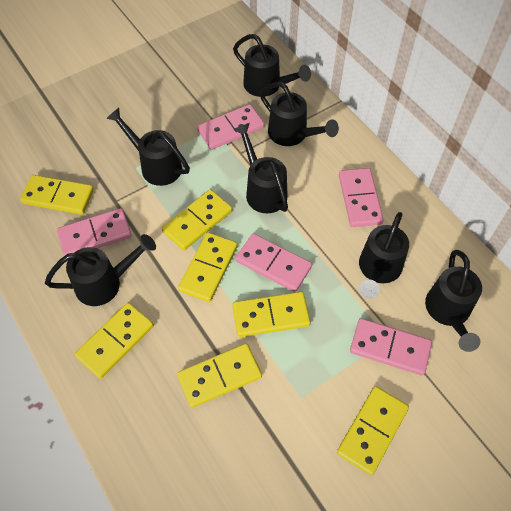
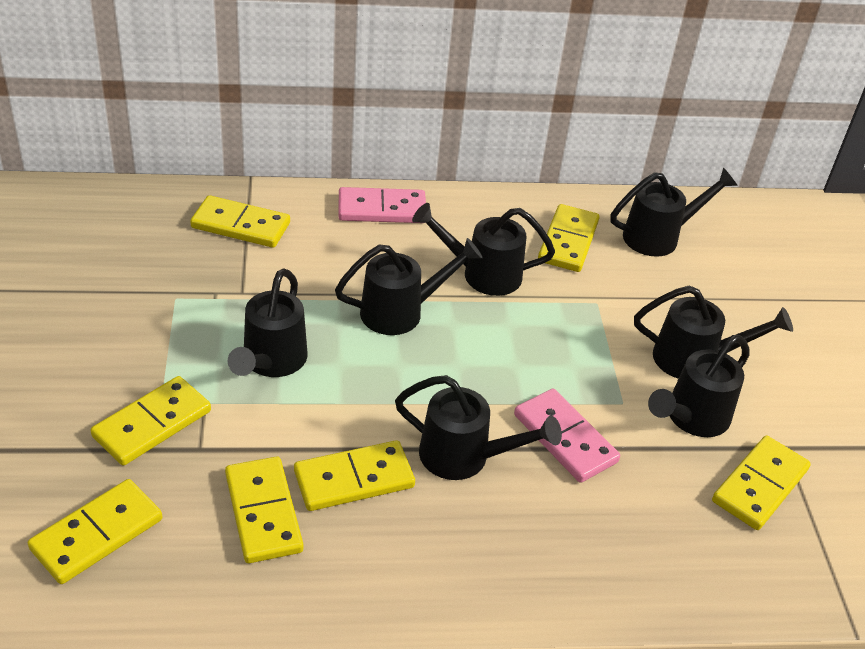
pink domino: [57,208,132,256] [197,104,264,150] [236,234,312,292] [339,168,384,227] [350,318,432,375] = 5 -> [338,187,426,223] [514,389,620,483] = 2

